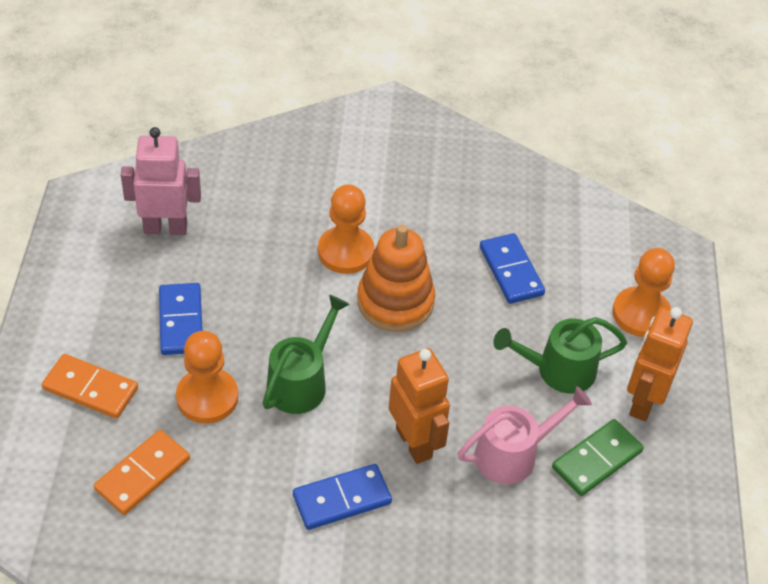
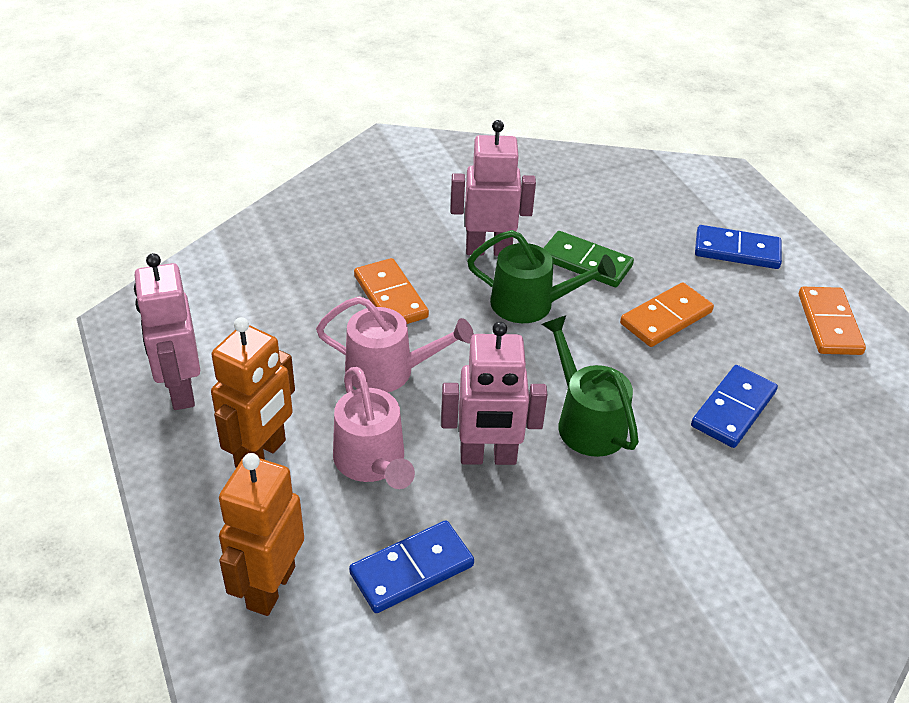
orange domino: [42,354,138,419] [94,430,190,515] = 2 -> [354,258,429,324] [620,282,714,347] [799,287,866,355] = 3
orange pawn: [176,331,238,424] [318,184,374,274] [612,248,675,337] = 3 -> none = 0
orange stacking toy: [357,225,435,332] = 1 -> none = 0
pink robot: [121,127,201,235] = 1 -> [134,253,200,410] [441,321,547,465] [451,120,536,256] = 3
pink watering can: [458,386,592,484] = 1 -> [316,296,474,393] [333,367,415,489] = 2

